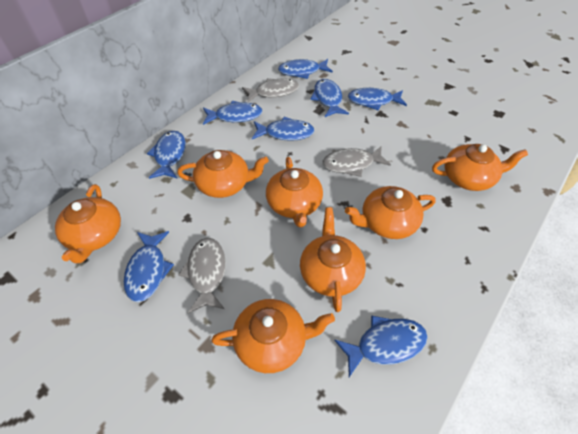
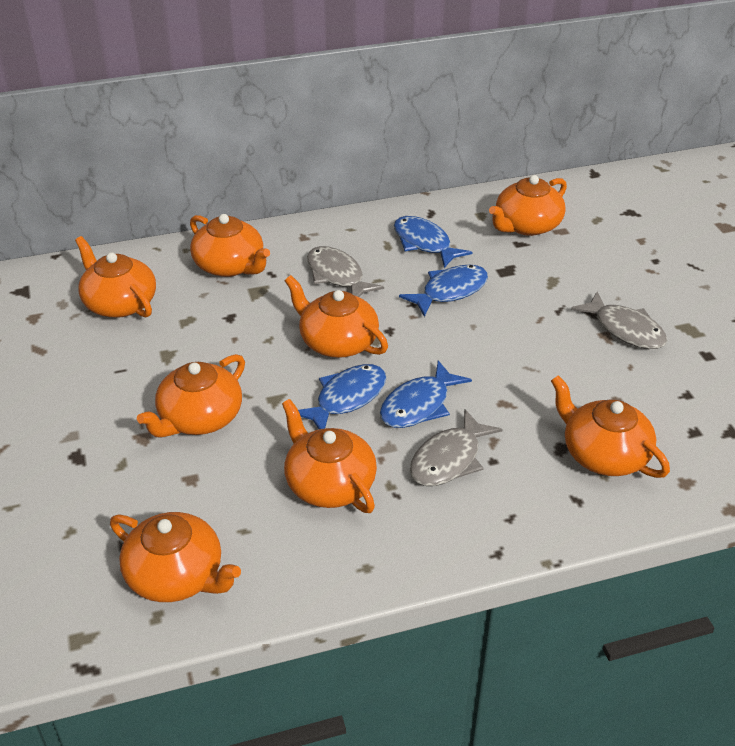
blue fish: [124,231,174,302] [147,131,186,179] [203,101,263,125] [252,117,315,141] [278,59,333,79] [311,79,349,117] [334,315,428,377] [348,88,407,110] = 8 -> [298,364,386,429] [380,360,472,428] [394,216,473,268] [399,265,488,317] = 4
orange teapot: [55,184,121,263] [177,150,269,198] [211,299,335,373] [266,157,323,228] [300,207,366,312] [345,186,436,239] [432,144,528,191] = 7 -> [75,236,156,318] [110,512,241,602] [137,354,245,438] [190,214,270,277] [282,399,377,513] [285,275,388,358] [489,175,567,236] [551,375,670,478] = 8

